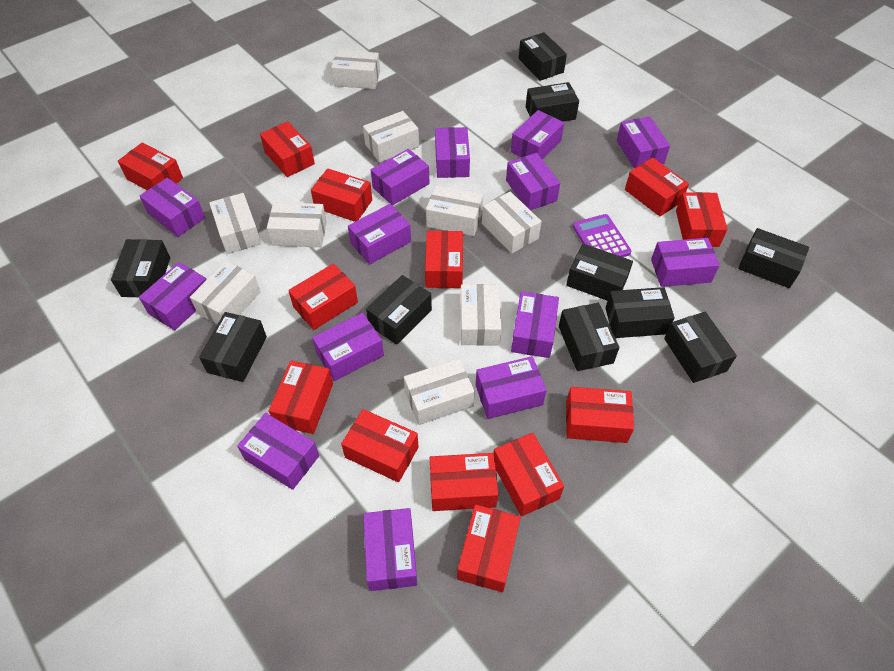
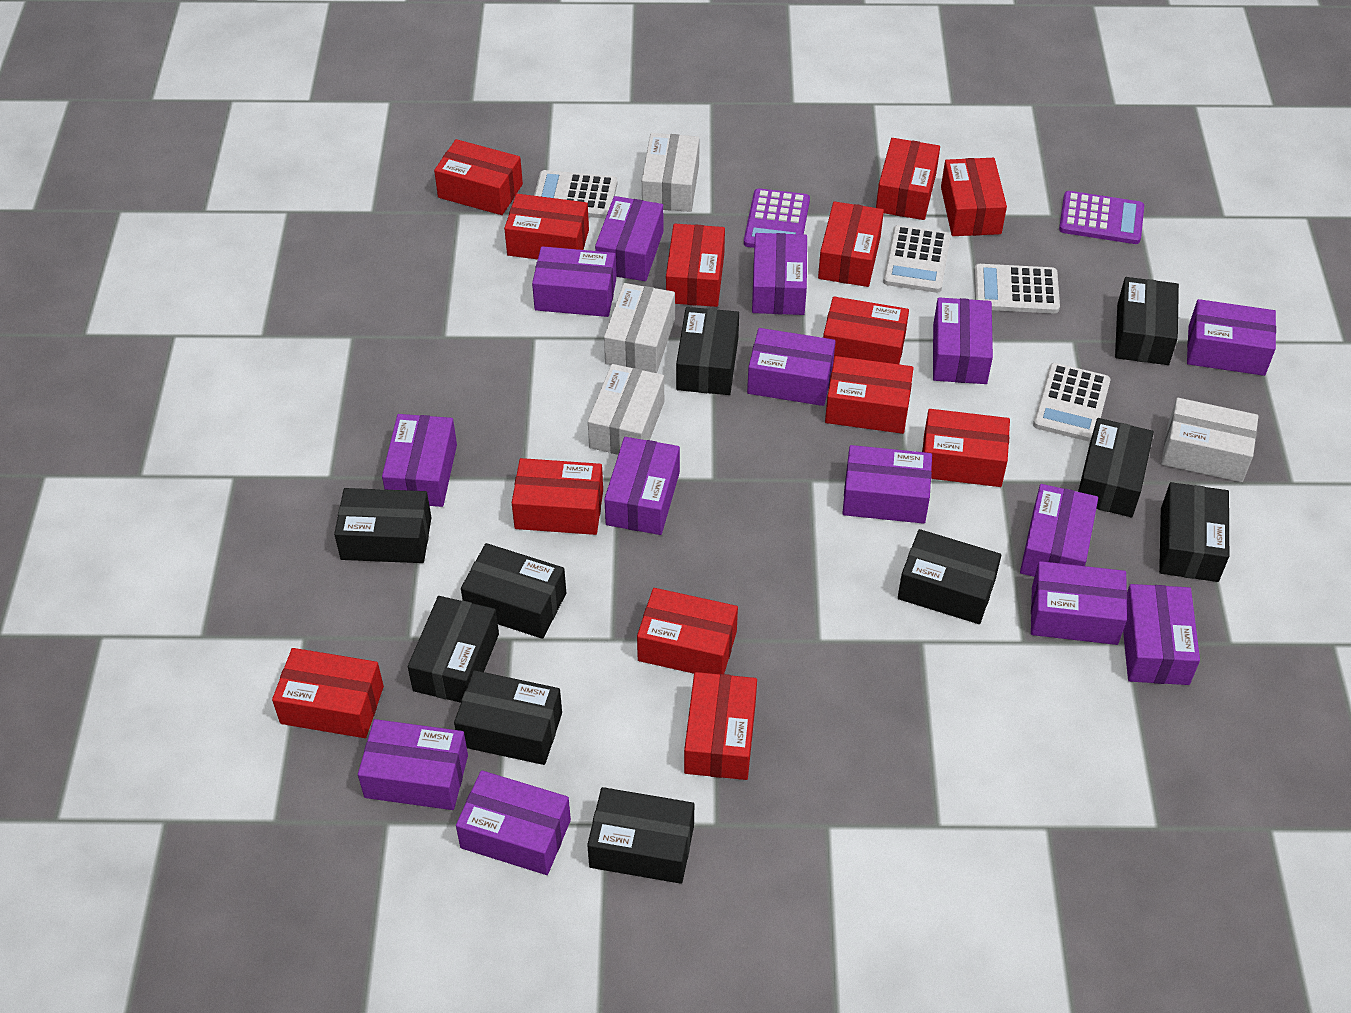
purple calculator: [573,214,631,257] = 1 -> [744,188,810,248] [1059,191,1144,244] = 2
white box: [190,261,261,324] [209,193,261,254] [267,202,327,247] [331,50,380,89] [363,111,419,162] [404,359,475,425] [426,185,483,236] [460,284,501,346] [482,192,542,254] = 9 -> [588,364,664,455] [604,283,675,373] [642,133,700,212] [1161,398,1259,482] = 4
white calculator: none = 0 -> [534,170,617,219] [883,225,951,293] [974,264,1060,314] [1033,363,1111,442] = 4

